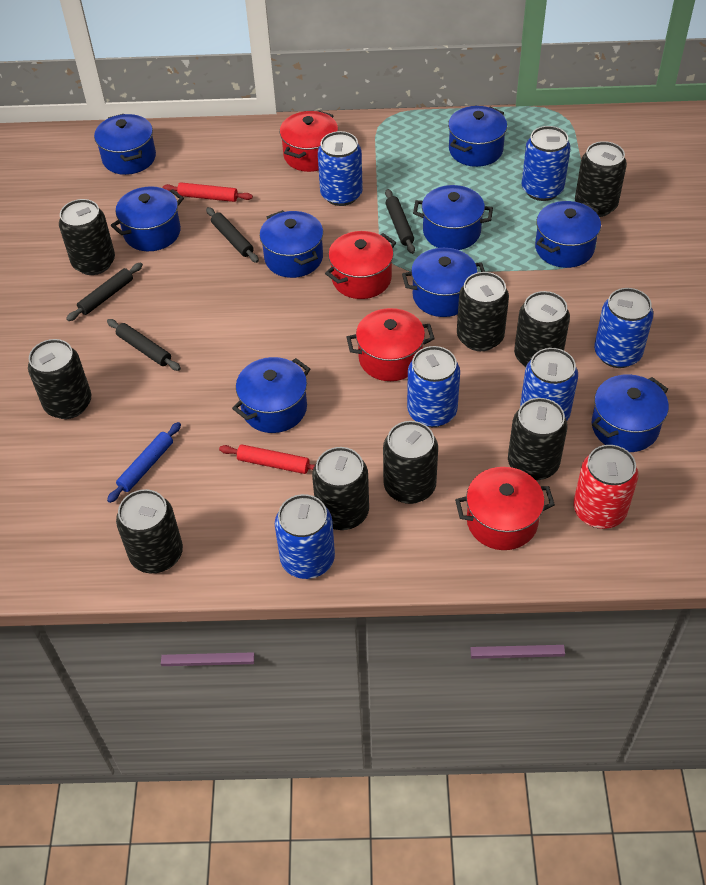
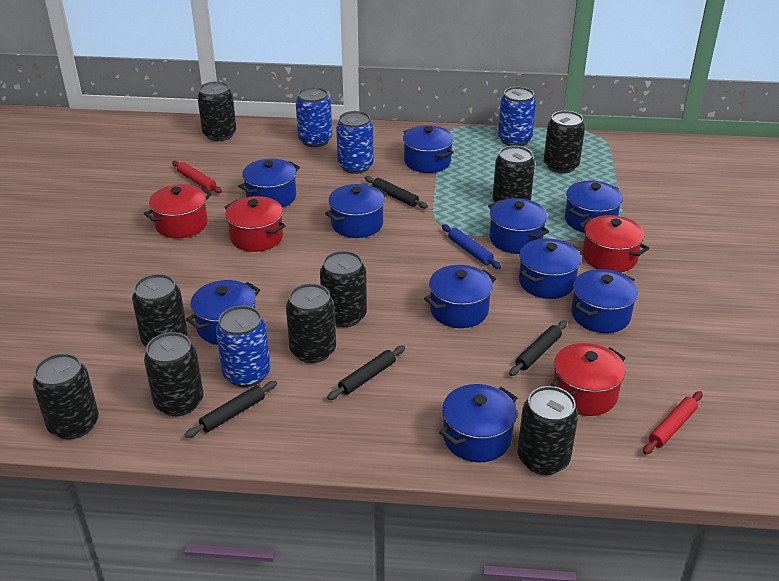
blue can: [275,494,335,579] [318,131,363,206] [407,346,460,427] [520,348,578,420] [522,126,571,201] [594,288,653,368] = 6 -> [216,306,270,387] [296,87,332,147] [336,111,374,174] [498,87,536,146] = 4
blue pot: [94,114,156,175] [111,186,184,251] [232,357,310,433] [260,210,323,278] [402,248,485,317] [413,185,493,250] [448,106,507,167] [535,201,601,268] [592,374,669,452] = 9 -> [186,280,260,345] [238,158,300,208] [325,184,387,238] [403,125,454,173] [424,265,496,328] [439,384,517,462] [488,198,549,254] [519,239,581,299] [565,181,623,233] [571,269,638,333] = 10
red can: [573,445,638,529] = 1 -> none = 0

